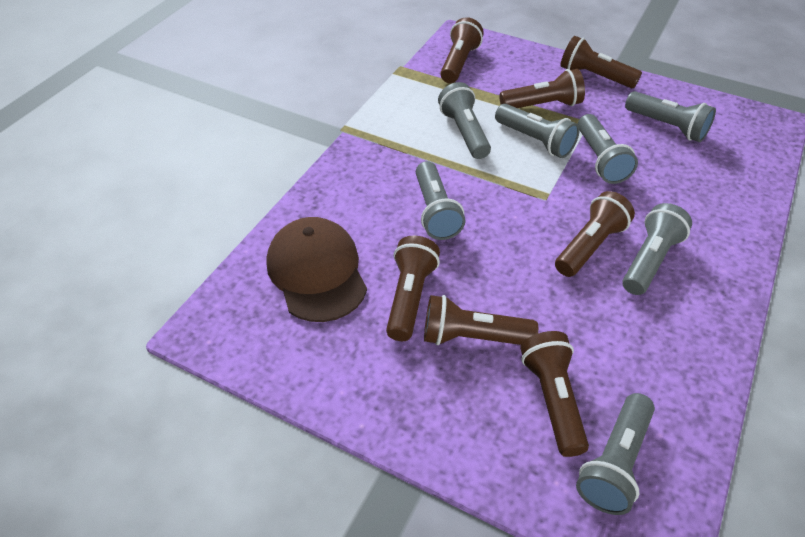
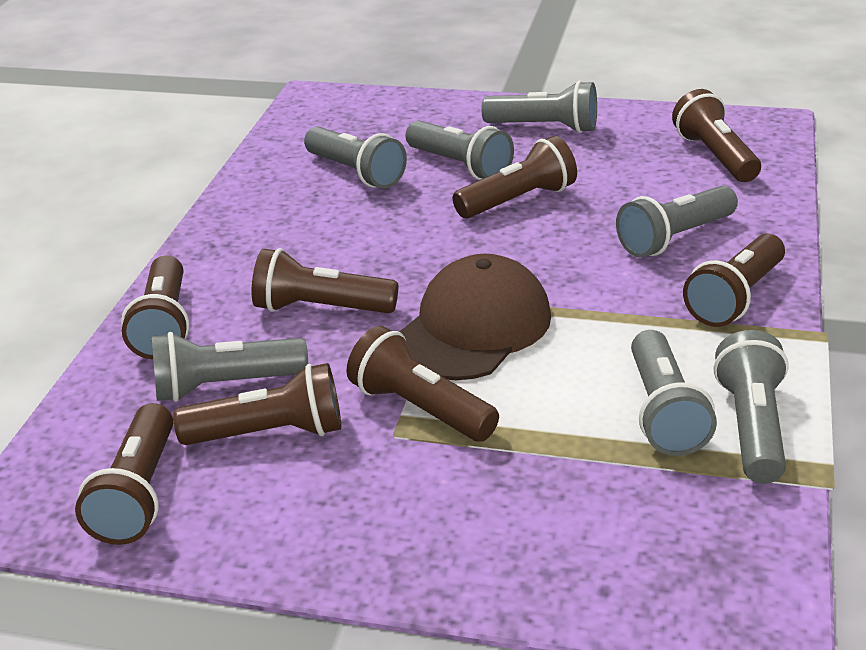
brown flashlight: [386,236,440,341] [424,295,538,345] [440,17,484,83] [500,69,585,108] [520,331,589,457] [555,191,635,277] [560,36,642,88] = 7 -> [75,403,173,545] [121,256,190,360] [173,363,341,445] [252,248,398,313] [346,326,499,442] [453,136,577,218] [672,89,761,182] [683,233,785,327] = 8

